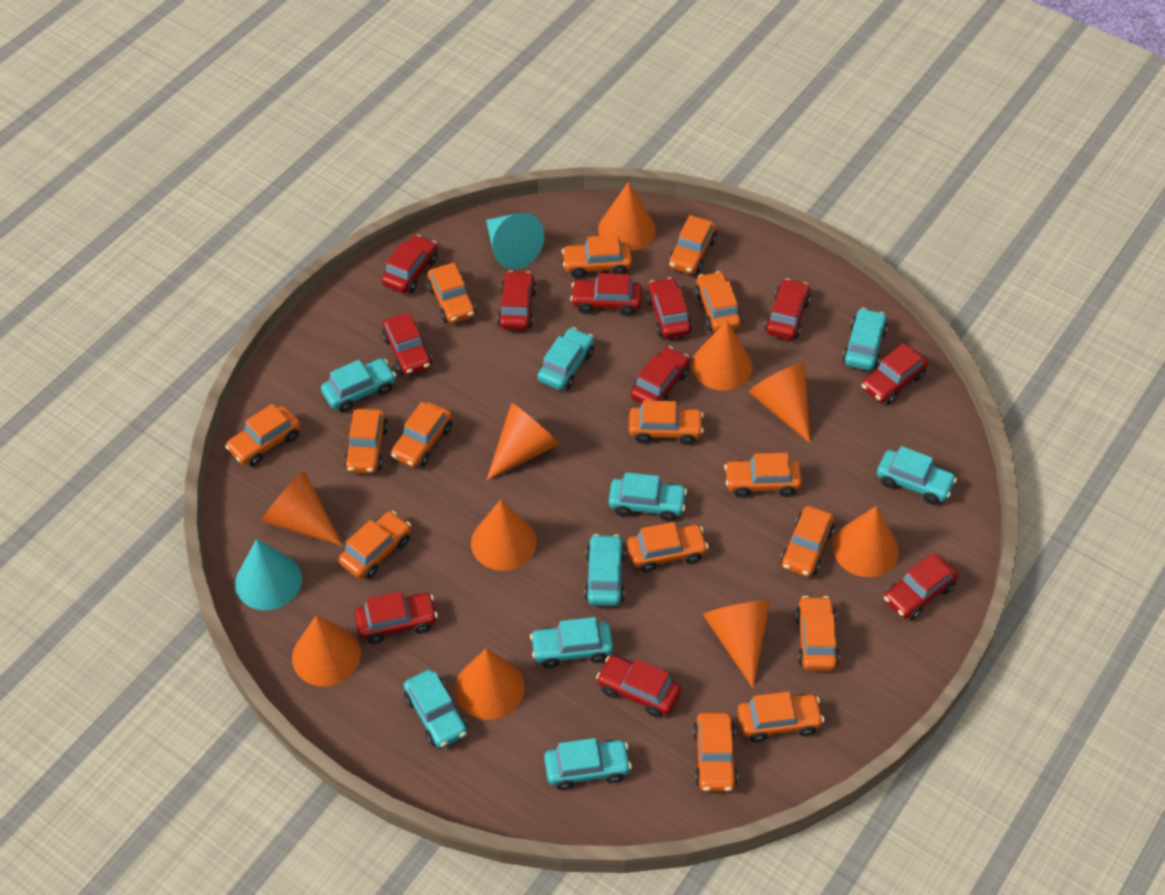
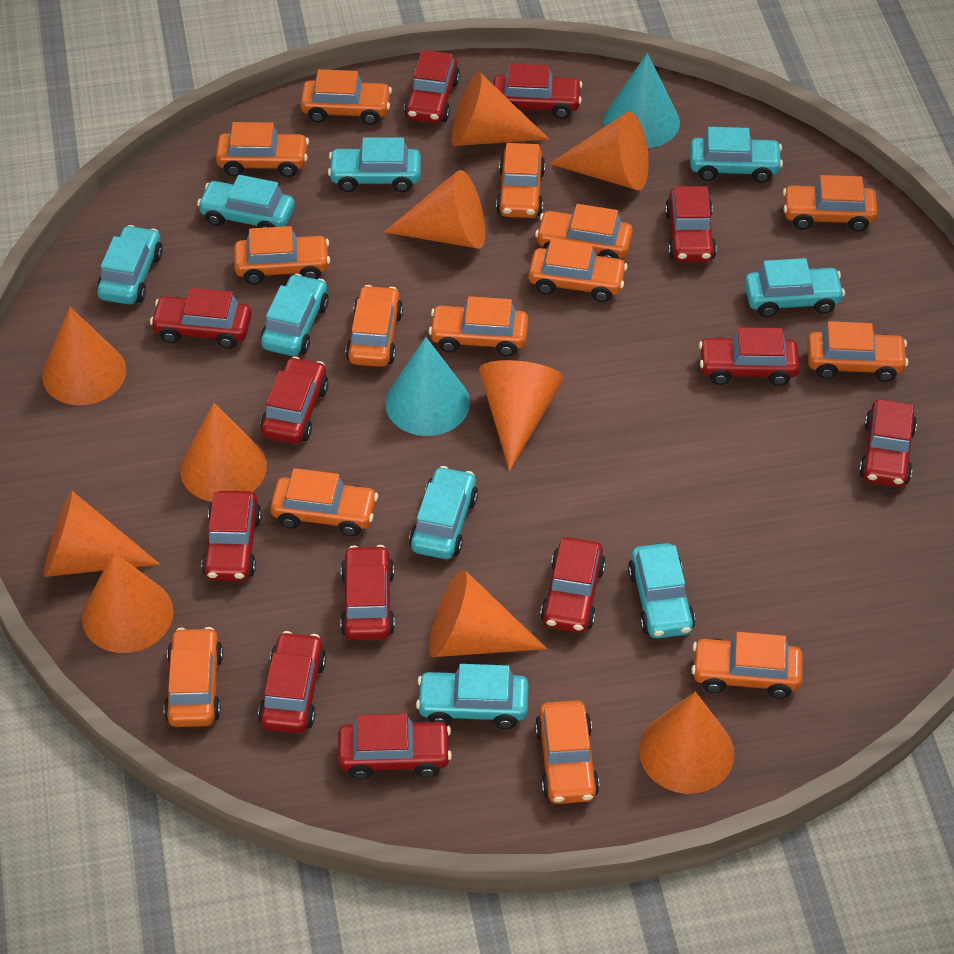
orange car: [225,404,301,466] [339,511,411,579] [344,409,388,473] [391,402,452,467] [427,263,476,323] [562,235,632,278] [627,522,709,572] [629,400,704,445] [668,215,717,274] [693,713,738,791] [695,271,742,332] [724,453,802,498] [737,691,824,742] [780,506,835,577] [795,596,839,671] = 15 -> [164,627,223,727] [216,122,309,177] [234,226,330,285] [270,468,378,536] [300,69,392,125] [346,285,403,367] [428,296,529,357] [496,143,545,218] [529,238,628,302] [535,204,633,259] [535,700,600,804] [691,632,803,699] [783,175,878,232] [807,321,908,382] = 14
red car: [355,592,438,644] [381,235,437,293] [382,313,432,375] [497,271,536,330] [570,273,642,316] [596,655,681,717] [631,346,690,404] [646,277,692,339] [765,278,811,340] [862,343,928,405] [884,553,958,620] = 11 -> [150,288,252,349] [201,491,262,581] [258,631,326,733] [260,357,329,444] [338,714,452,780] [340,545,395,640] [404,50,460,123] [493,63,582,119] [540,537,606,633] [665,186,717,262] [699,327,799,386] [859,399,917,487] = 12

